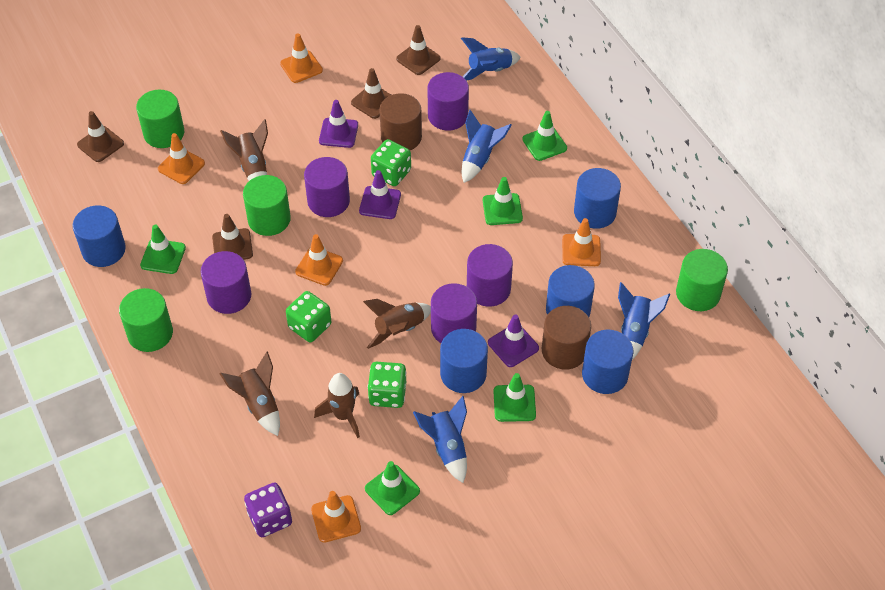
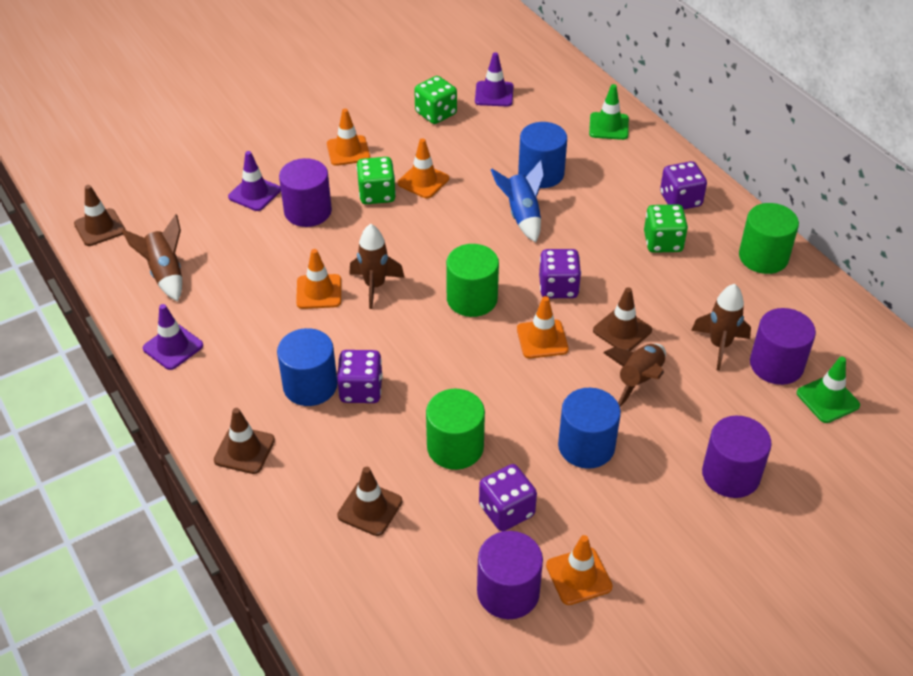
blue cylinder: [73,206,126,267] [440,329,488,393] [546,265,595,317] [574,168,621,229] [582,330,633,394] = 5 -> [277,328,337,406] [518,122,567,188] [558,388,621,469] = 3
blue rocket: [413,396,467,483] [461,37,521,81] [462,110,512,183] [618,282,670,360] = 4 -> [491,160,544,242] = 1
brown cylinder: [379,93,422,150] [542,306,591,370] = 2 -> none = 0
green cylinder: [119,288,173,352] [136,90,184,148] [243,175,291,236] [676,249,728,311] = 4 -> [426,389,485,470] [446,244,499,317] [739,203,799,274] = 3
green traffic cone: [140,225,186,274] [365,461,420,515] [483,177,523,225] [493,373,536,422] [522,111,567,161] = 5 -> [589,84,629,140] [797,357,860,423] = 2
purple cylinder: [201,251,251,314] [304,157,350,217] [427,72,469,131] [431,283,477,343] [467,244,513,307] = 5 -> [279,158,332,227] [477,531,543,619] [702,416,772,498] [750,308,816,385] = 4
purple dice: [244,483,292,537] = 1 -> [337,350,383,403] [479,464,537,531] [539,249,581,298] [660,161,707,209] = 4

